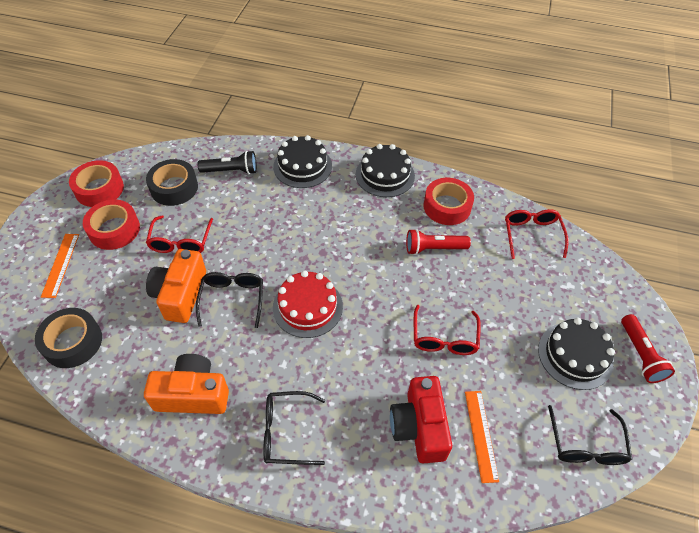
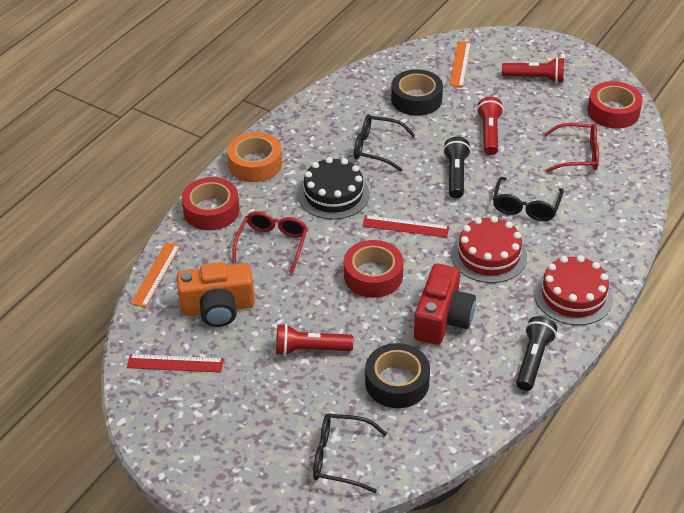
black cake: [273,135,332,188] [356,144,415,197] [538,318,615,390] = 3 -> [298,157,370,219] = 1
black flashlight: [197,151,257,174] = 1 -> [443,137,471,199] [516,316,557,391] = 2
orange camera: [144,354,229,414] [146,249,206,323] = 2 -> [176,262,255,327] = 1
orange tape: none = 0 -> [227,132,282,182] = 1
red cake: [273,271,343,338] = 1 -> [451,216,527,283] [534,255,613,325] = 2
red flashlight: [406,229,471,255] [621,314,675,383] = 2 -> [276,324,353,356] [477,97,503,155] [502,57,564,83] = 3
red glasses: [146,215,213,253] [414,305,481,355] [505,209,569,259] = 3 -> [232,211,308,274] [544,123,599,172] = 2
red ruler: none = 0 -> [127,354,224,373] [362,215,449,238] = 2

